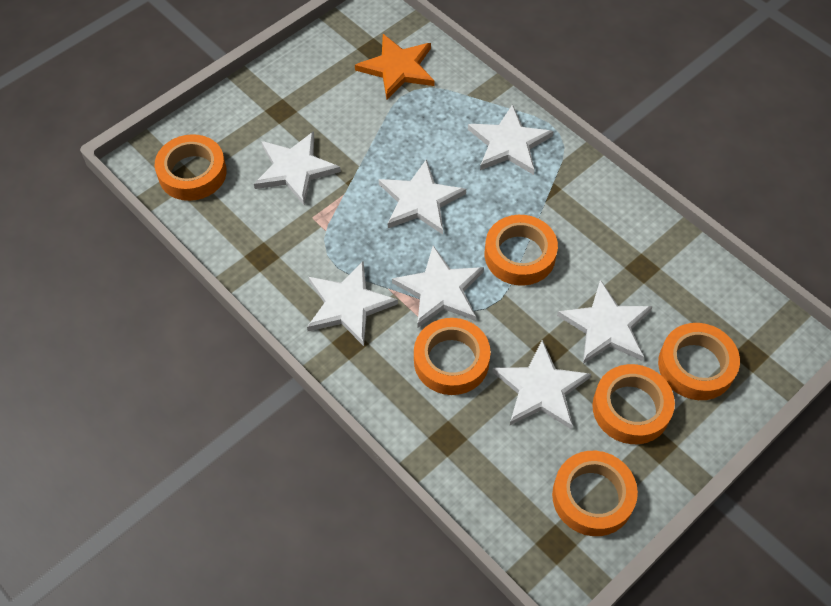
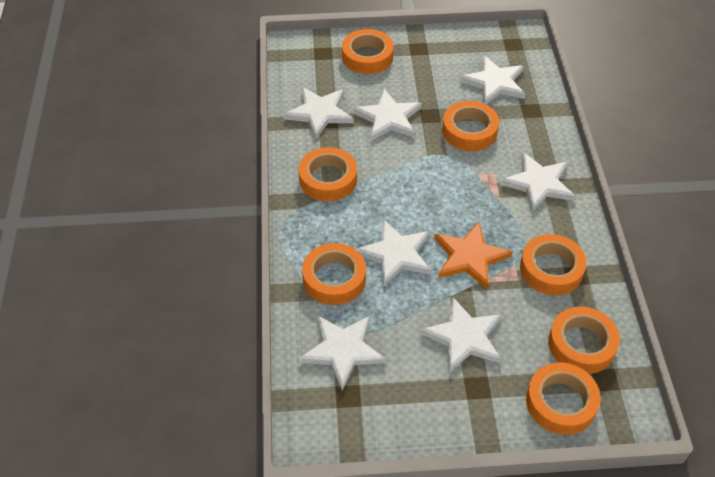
orange tape: [155,134,227,201] [414,318,491,395] [485,215,558,286] [552,451,638,536] [592,364,675,444] [658,323,740,400] = 6 -> [299,147,357,201] [302,243,366,305] [342,29,394,74] [442,101,499,151] [520,234,587,295] [526,363,600,435] [548,307,620,374] = 7

